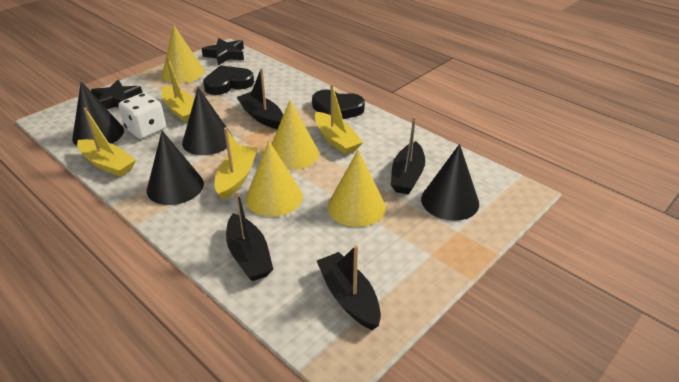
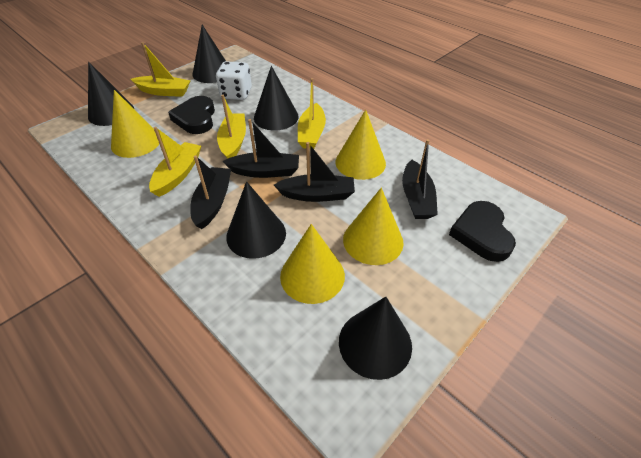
black cone: [72,81,124,146] [147,131,204,205] [182,87,232,155] [421,144,479,221] = 4 -> [88,62,134,126] [193,25,226,83] [226,181,286,259] [254,66,298,131] [339,297,412,380] = 5
black star: [91,80,142,109] [202,38,244,65] = 2 -> none = 0

